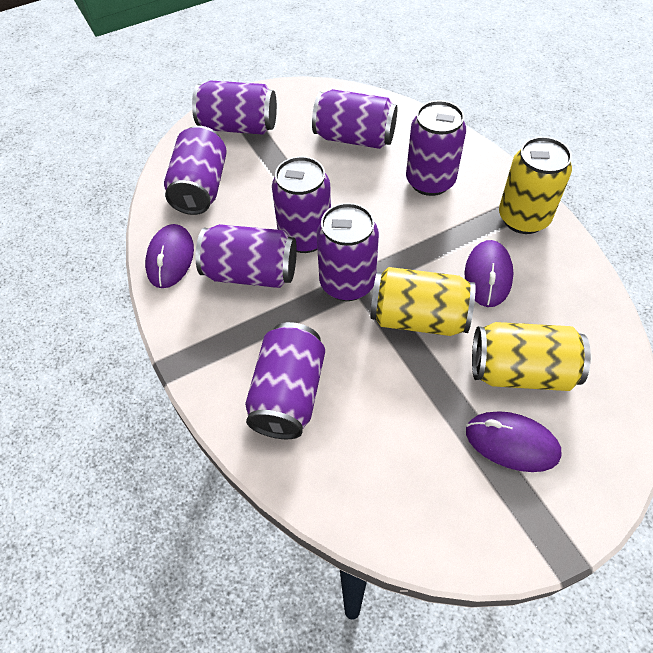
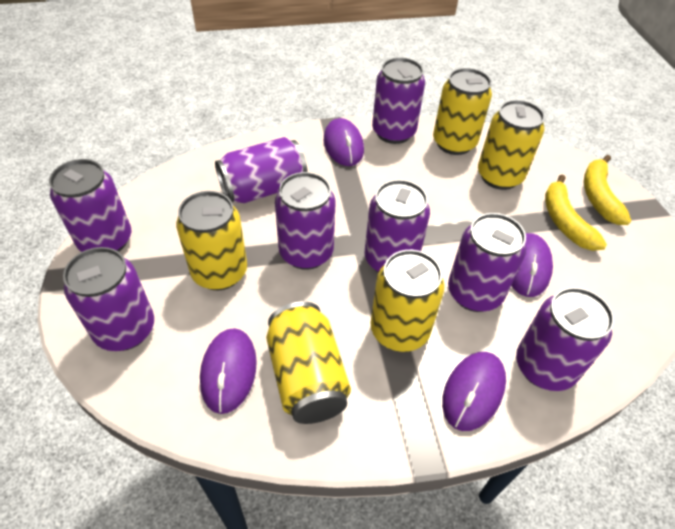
purple mouse: [145,224,194,288] [465,240,513,307] [466,411,562,472] = 3 -> [200,328,257,414] [324,118,364,166] [442,352,506,431] [511,233,553,297] = 4
yellow banana: none = 0 -> [545,174,607,251] [584,155,631,225] = 2
yellow can: [370,267,476,336] [472,322,591,391] [499,137,572,234] = 3 -> [176,191,247,290] [266,302,351,424] [370,250,445,352] [433,68,492,155] [478,100,545,190] = 5

